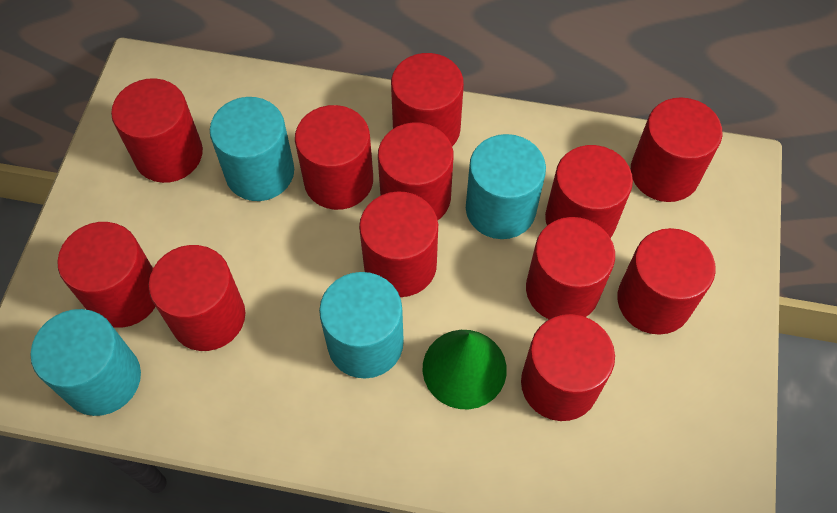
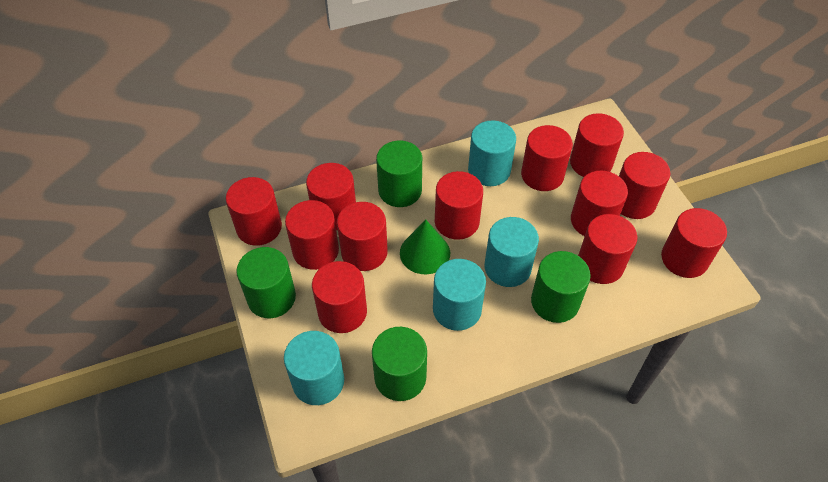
green cylinder: none = 0 -> [236,247,296,318] [372,327,427,401] [376,141,422,207] [531,251,591,323] = 4

